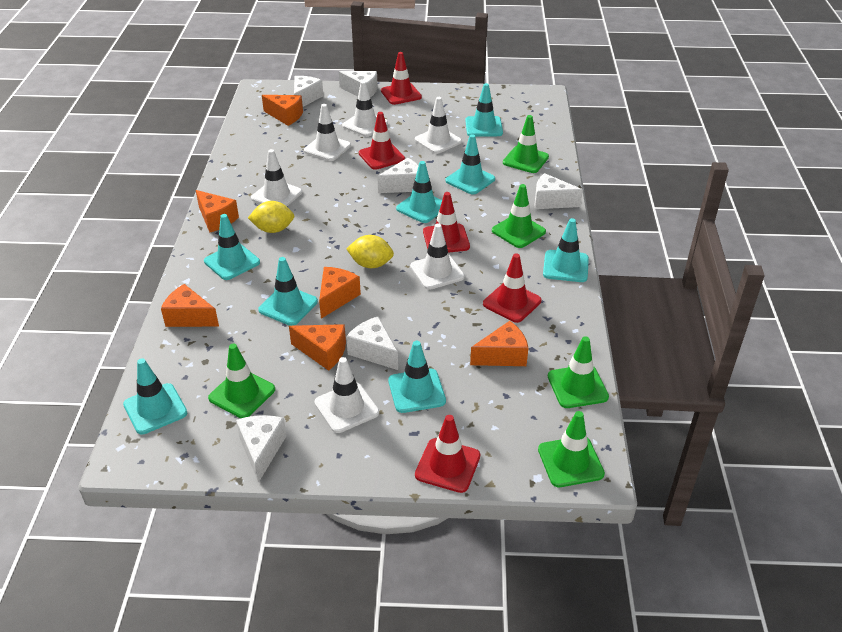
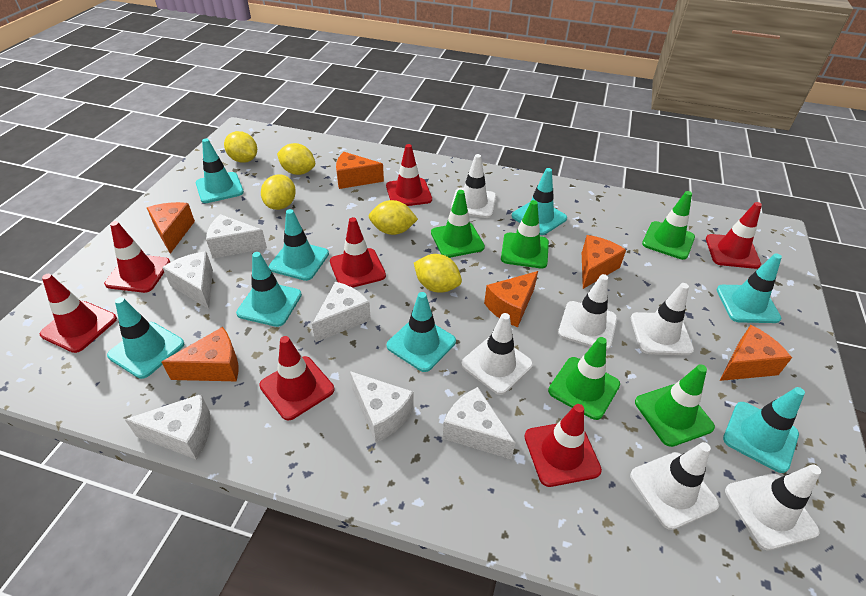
red traffic cone: [359,112,405,170] [381,52,422,105] [415,415,480,493] [423,192,470,253] [483,253,542,323] = 5 -> [39,274,117,353] [104,221,170,293] [259,336,334,421] [330,217,386,288] [386,144,432,206] [524,404,602,487] [706,202,762,269] = 7
yellow lemon: [248,201,294,233] [346,235,394,268] = 2 -> [224,131,257,163] [261,174,296,210] [277,143,315,175] [369,200,418,235] [414,254,462,293] = 5

